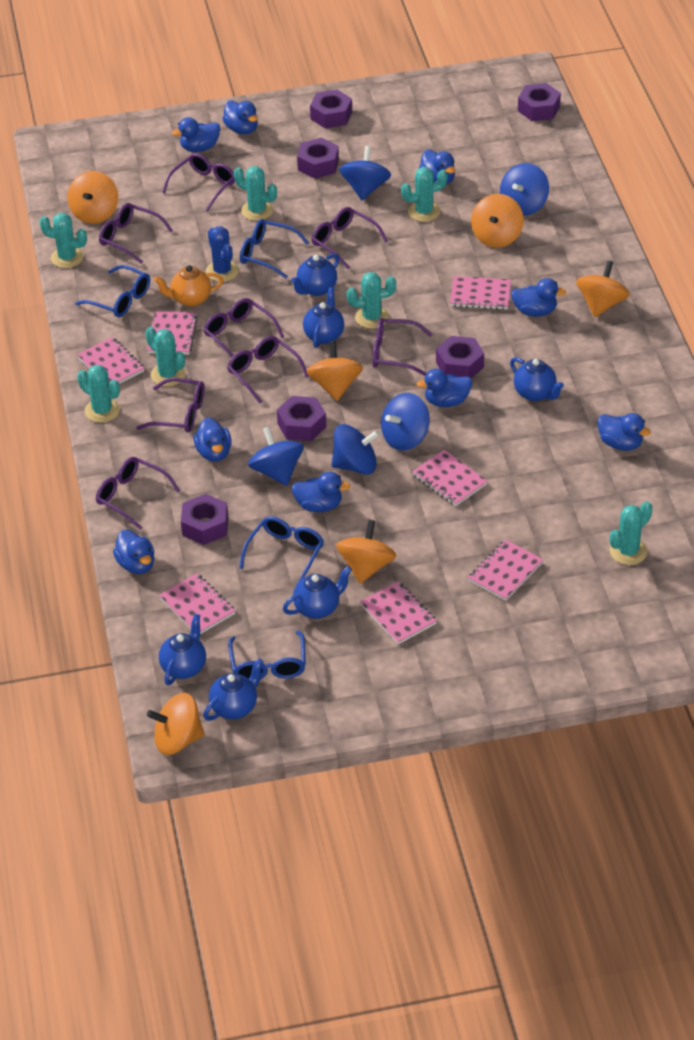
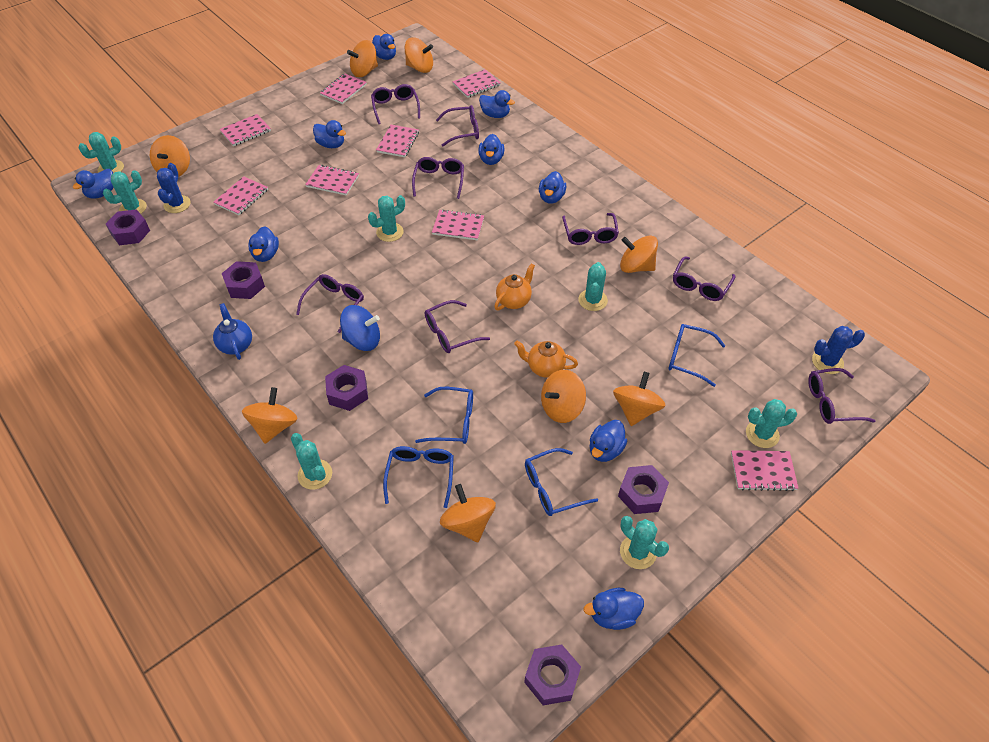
blue cactus: [206,226,239,282] = 1 -> [157,163,191,213] [812,326,865,374] = 2
blue spinning top: [248,426,304,486] [332,424,380,475] [339,146,391,201] [381,393,430,451] [500,163,549,216] = 5 -> [340,305,380,351] = 1
blue teapot: [159,614,206,685] [203,658,263,721] [283,566,352,619] [291,253,339,296] [303,287,344,348] [510,357,564,401] = 6 -> [213,303,252,360] = 1
orange spinning top: [68,171,118,224] [147,693,204,755] [306,341,363,401] [336,520,396,584] [471,194,524,248] [576,260,630,317] = 6 -> [150,135,190,177] [242,387,298,444] [347,40,378,77] [404,37,433,73] [440,484,496,542] [541,370,586,423] [613,372,666,426] [620,236,658,273] = 8
orange teapot: [154,265,224,307] = 1 -> [494,263,535,310] [514,341,578,378] = 2
pink notebook: [77,337,145,384] [147,311,198,355] [159,573,235,634] [360,581,437,644] [412,450,488,506] [450,276,511,310] [468,539,543,601] = 7 -> [213,176,268,215] [220,114,271,146] [305,165,359,196] [320,73,367,104] [376,125,419,157] [432,209,484,240] [453,69,500,98] [731,450,799,491] = 8
purple nut: [181,494,228,545] [277,396,326,441] [297,138,339,178] [310,90,352,128] [436,336,484,378] [518,83,561,121] = 6 -> [106,209,150,245] [222,261,265,299] [325,365,368,411] [524,644,581,705] [618,465,669,514] = 5

